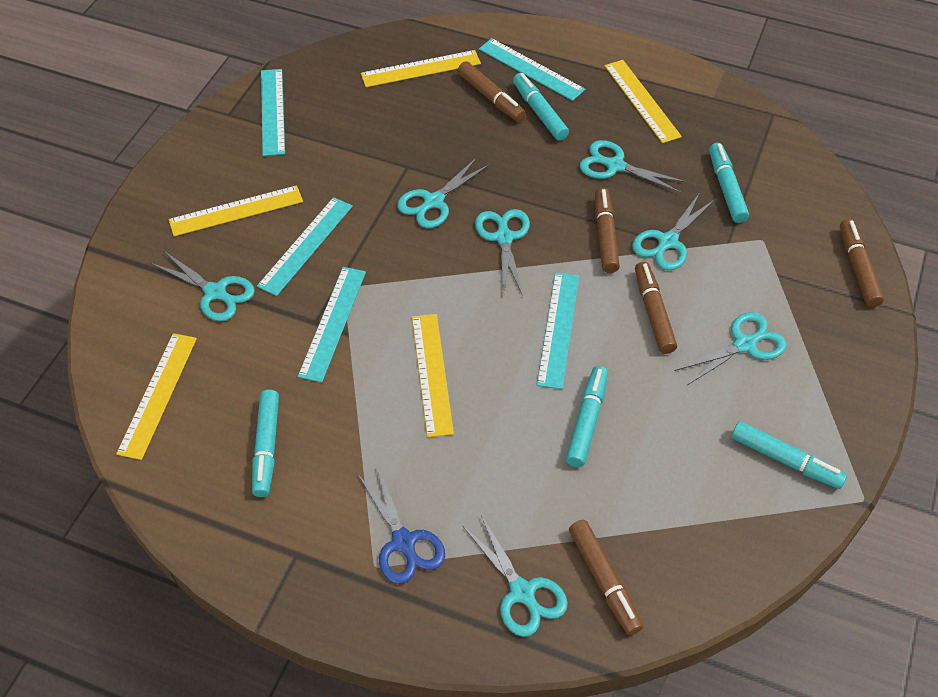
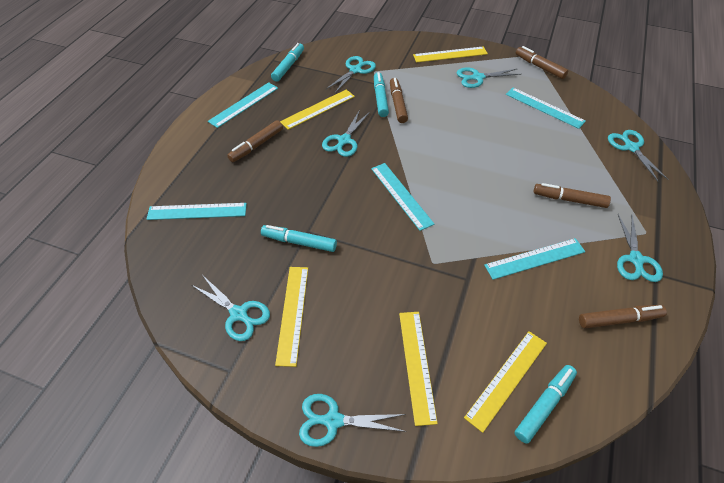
blue scissors: [358,466,445,584] = 1 -> none = 0
turquoise marker: [252,390,279,497] [513,73,569,141] [566,366,608,467] [709,143,749,223] [731,421,847,489] = 5 -> [261,225,337,252] [271,43,304,82] [374,72,389,117] [514,365,577,444] = 4

